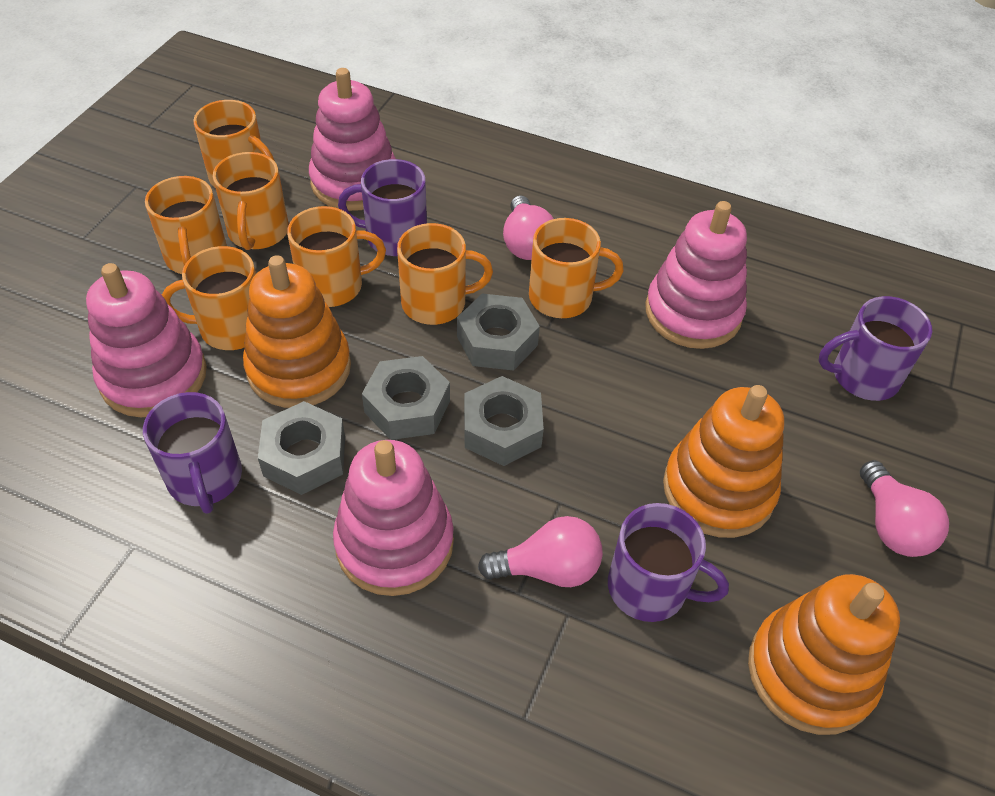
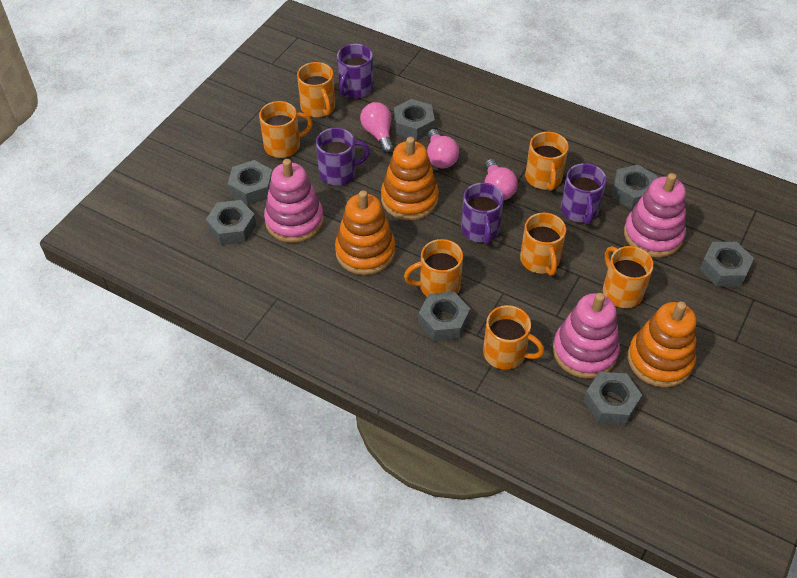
grey nut: [258,401,345,495] [362,356,450,440] [457,294,540,371] [464,376,544,466] = 4 -> [206,200,256,245] [228,160,272,205] [394,99,435,141] [418,292,470,341] [584,372,642,425] [612,165,658,209] [700,242,754,287] = 7
pink stacking toy: [86,263,207,417] [309,68,396,211] [333,440,454,596] [646,201,747,349] = 4 -> [264,159,324,243] [553,293,620,379] [624,173,686,258] = 3

